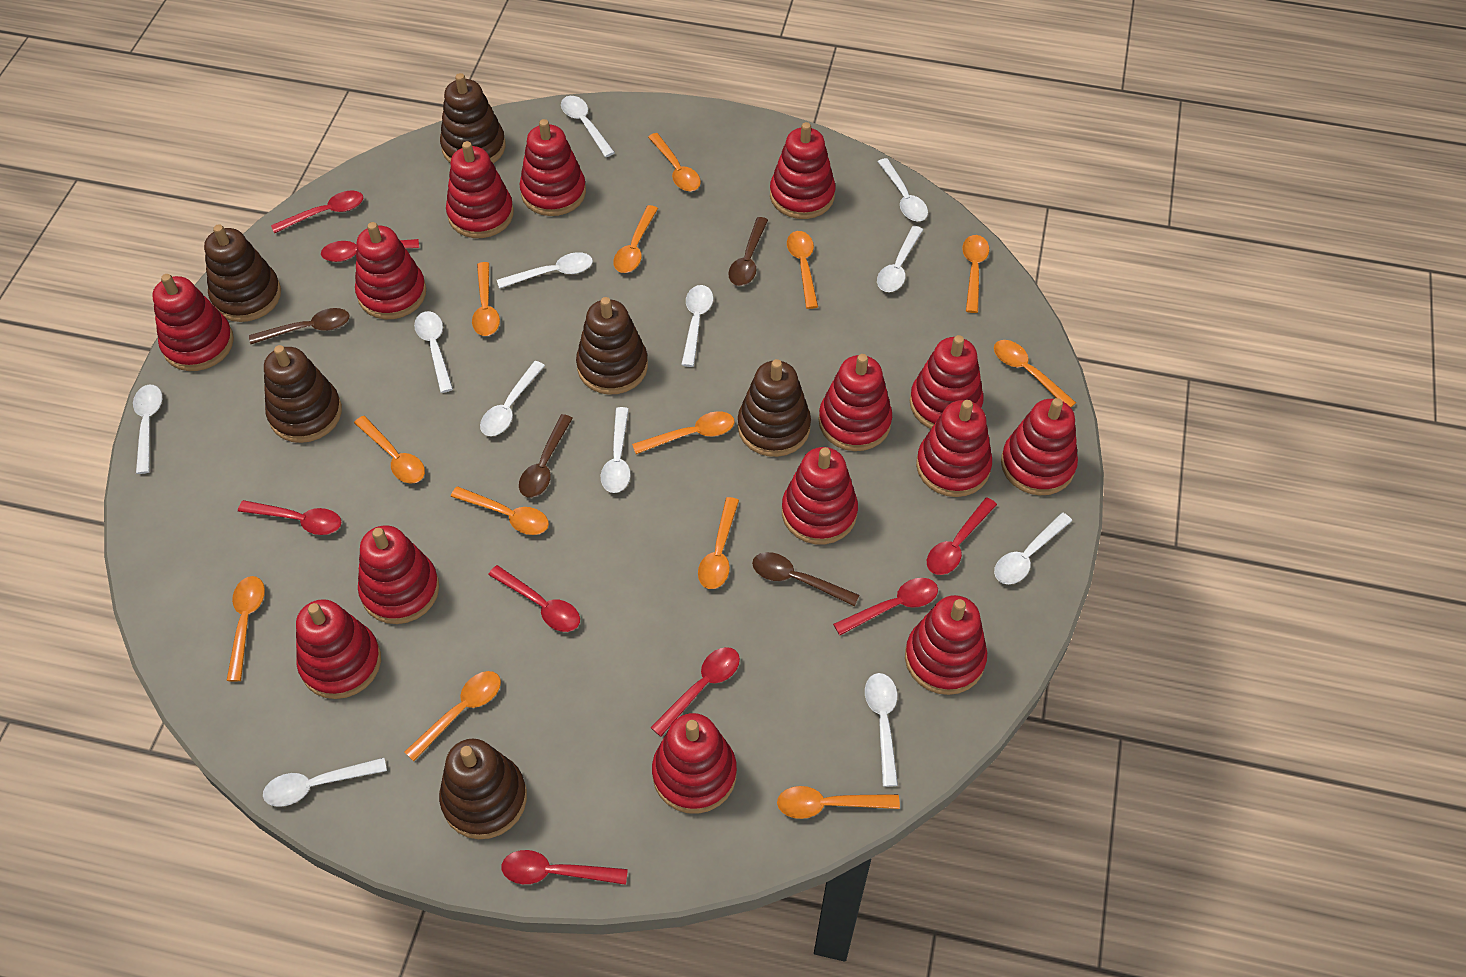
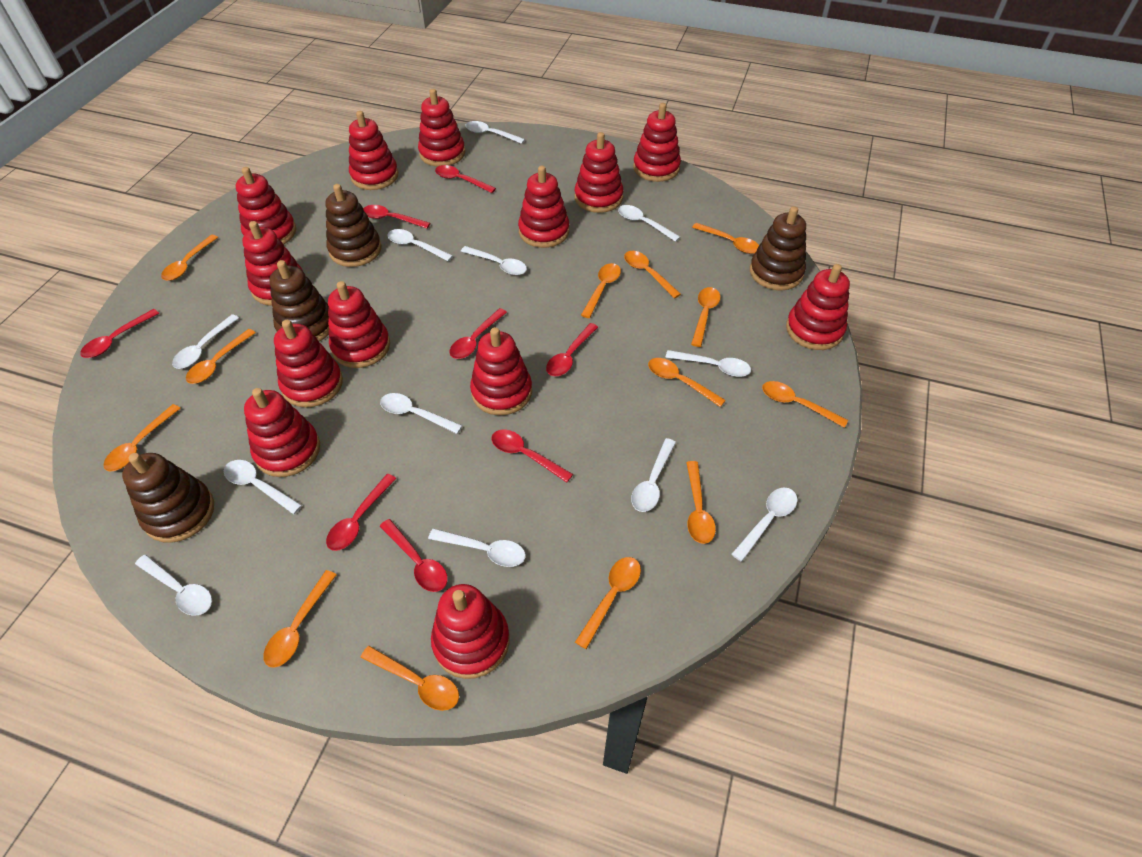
brown spoon: [249,308,349,344] [519,414,573,498] [728,217,768,286] [752,552,859,606] = 4 -> none = 0
brown stacking toy: [204,224,281,322] [264,345,342,443] [439,739,527,839] [440,73,506,164] [576,297,648,395] [738,359,811,457] = 6 -> [122,453,214,543] [269,260,329,342] [326,184,381,267] [750,206,806,291] = 4
red stacking toy: [152,274,234,371] [296,599,381,699] [355,222,426,319] [358,525,439,624] [446,141,514,238] [519,119,586,216] [652,713,737,814] [770,122,835,219] [782,447,858,544] [819,354,892,451] [905,595,987,695] [910,335,984,429] [916,400,992,497] [1001,398,1078,495] = 14 -> [236,167,296,245] [242,221,303,306] [244,388,320,477] [274,320,343,407] [328,281,390,368] [349,111,398,190] [418,89,465,167] [431,584,510,679] [470,327,532,415] [518,166,569,248] [575,132,623,213] [633,103,681,182] [786,264,850,350] = 13

